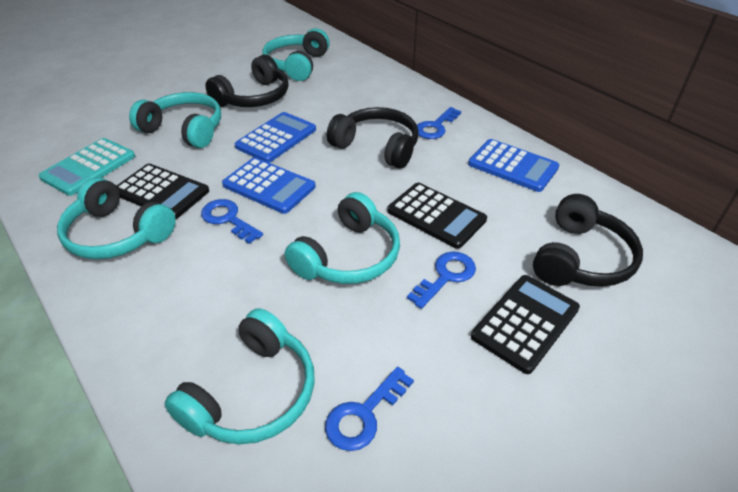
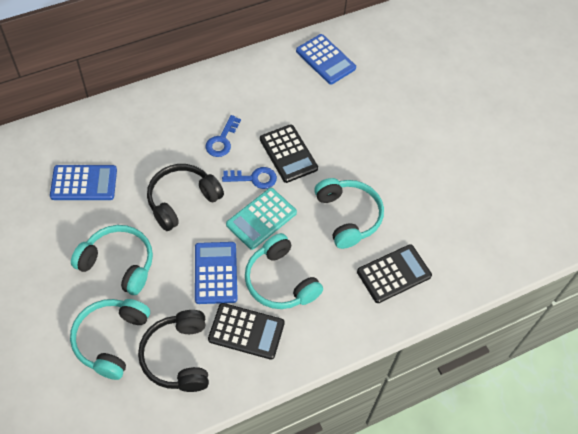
black headphones: [205,55,289,107] [327,107,419,168] [533,194,643,287] = 3 -> [138,310,209,392] [147,164,224,231] = 2
blue key: [201,199,263,244] [325,367,414,451] [407,252,476,309] [417,107,461,139] = 4 -> [206,115,241,157] [222,167,277,189] = 2
turquoise headphones: [57,177,176,259] [129,92,221,148] [165,308,315,444] [262,28,330,81] [285,192,400,284] = 5 -> [70,299,150,380] [71,225,153,295] [245,233,323,309] [314,178,384,249] = 4

